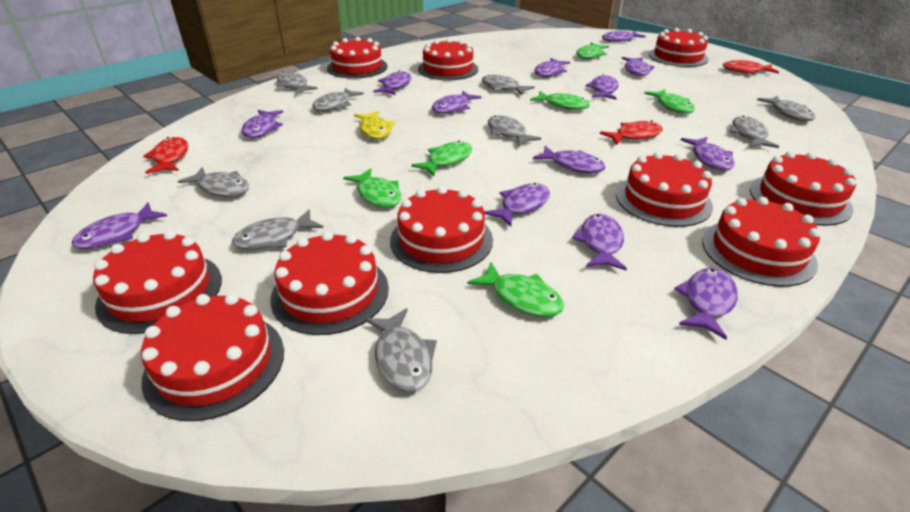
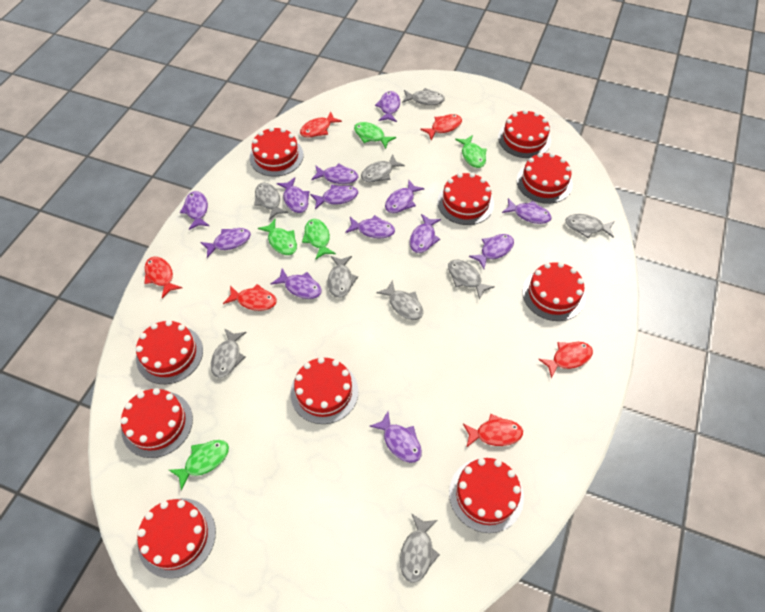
green fish: [343,168,401,208] [411,141,472,176] [467,262,564,317] [530,91,590,110] [576,43,609,59] [644,89,695,114] = 6 -> [169,440,229,491] [258,219,297,255] [302,219,336,260] [354,122,396,149] [455,135,487,168] = 5
red fish: [143,137,188,174] [600,121,663,145] [723,60,779,74] = 3 -> [144,257,182,298] [223,284,277,311] [300,111,342,138] [420,114,462,140] [463,414,523,448] [538,342,593,379] = 6
yellow fish: [354,111,395,139] = 1 -> none = 0

